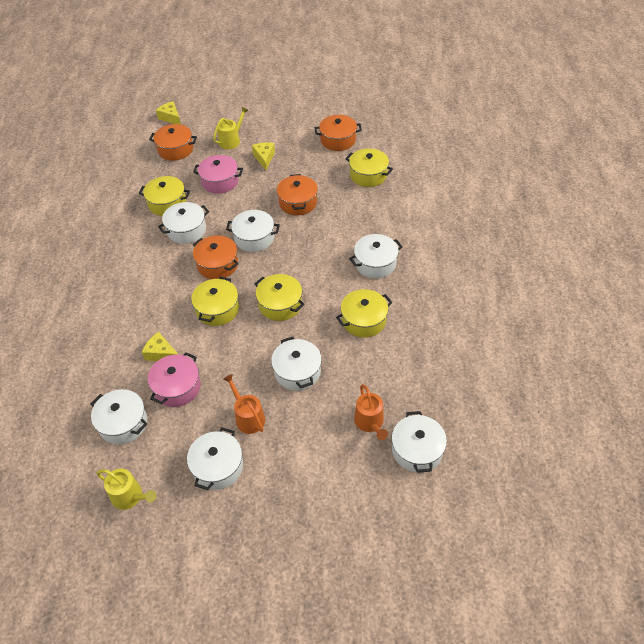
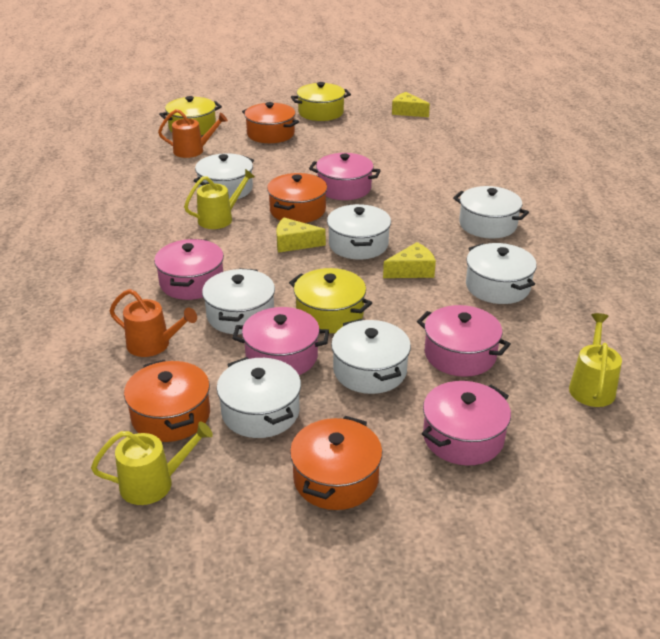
pink pot: [148,352,201,407] [193,155,243,194] = 2 -> [154,239,224,300] [232,307,329,375] [309,153,381,200] [417,305,511,377] [422,381,511,465] = 5
yellow pot: [139,176,190,216] [191,277,239,326] [254,274,305,321] [336,289,392,338] [345,148,393,187] = 5 -> [159,96,222,135] [289,268,372,333] [291,82,351,121] = 3
yellow watering can: [96,469,157,510] [213,107,249,149] = 2 -> [91,422,213,505] [184,169,255,229] [569,313,622,407] = 3

